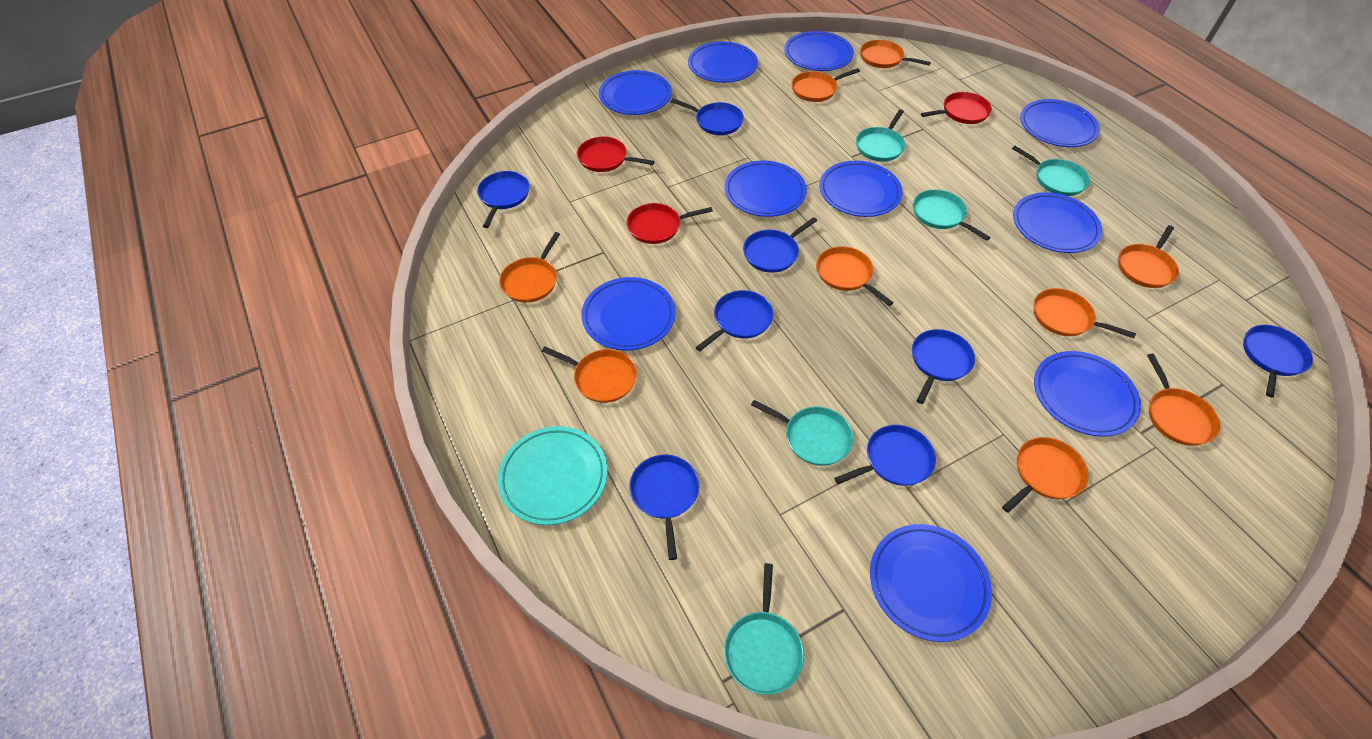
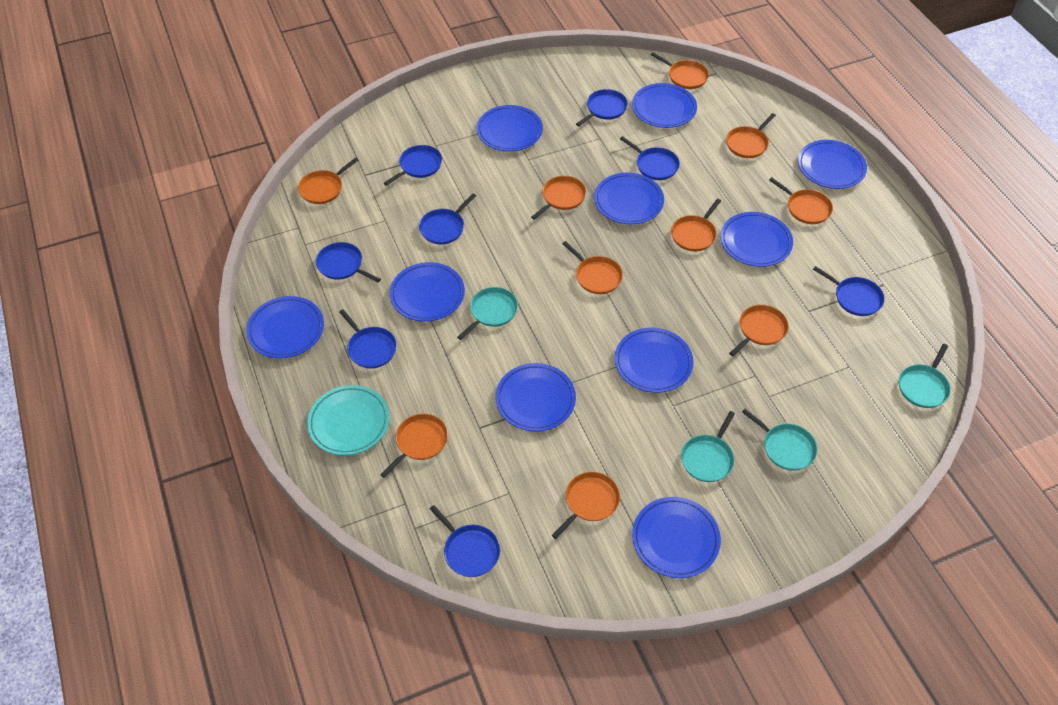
orange pan: [499,232,560,303] [542,347,637,403] [792,68,860,102] [816,246,893,306] [860,40,931,68] [1002,437,1088,513] [1033,288,1136,338] [1118,225,1179,288] [1147,354,1220,446] = 9 -> [298,158,358,204] [380,414,448,478] [531,176,586,220] [552,472,620,539] [562,241,623,294] [651,52,709,89] [671,199,721,251] [726,113,776,158] [729,305,789,356] [769,177,833,224] = 10
red pan: [577,136,654,172] [627,203,713,244] [921,92,992,124] = 3 -> none = 0
turquoise pan: [724,563,804,695] [751,400,853,466] [856,109,906,162] [913,189,990,241] [1012,146,1090,196] = 5 -> [457,287,518,340] [681,411,735,482] [742,409,817,470] [899,344,951,408] = 4

